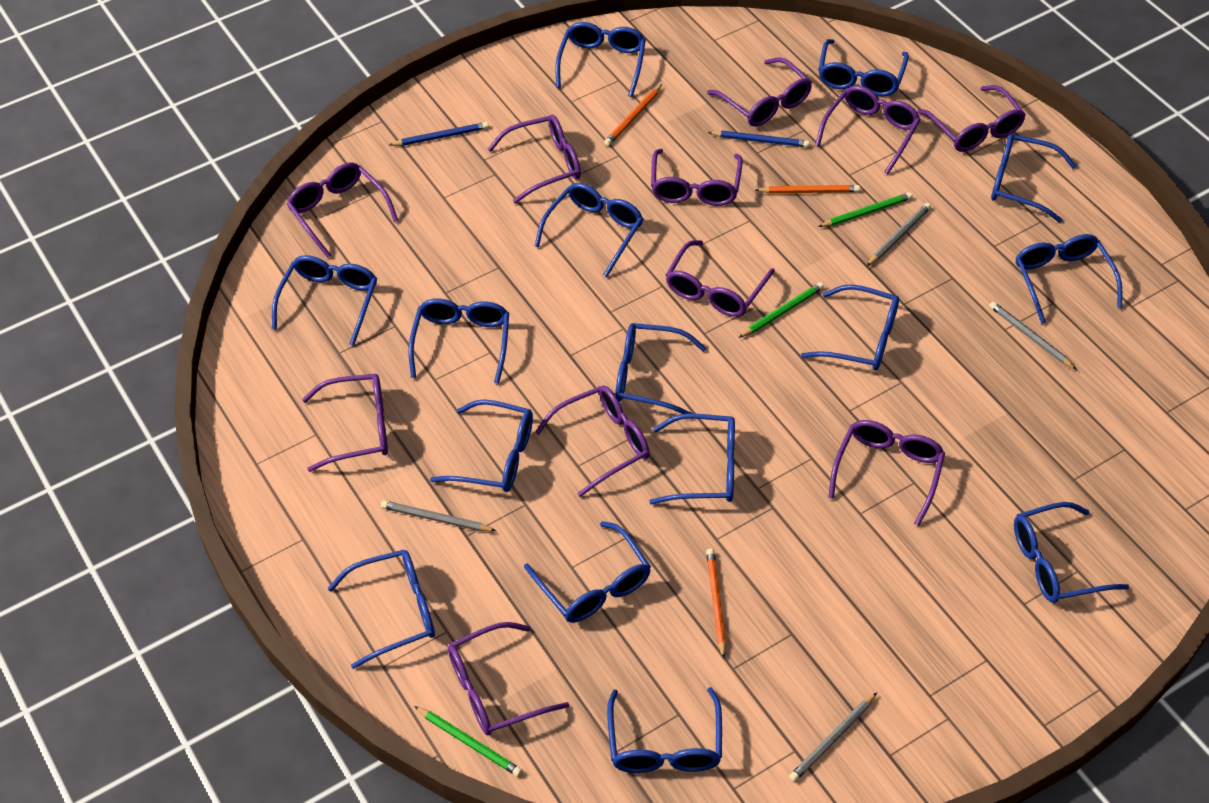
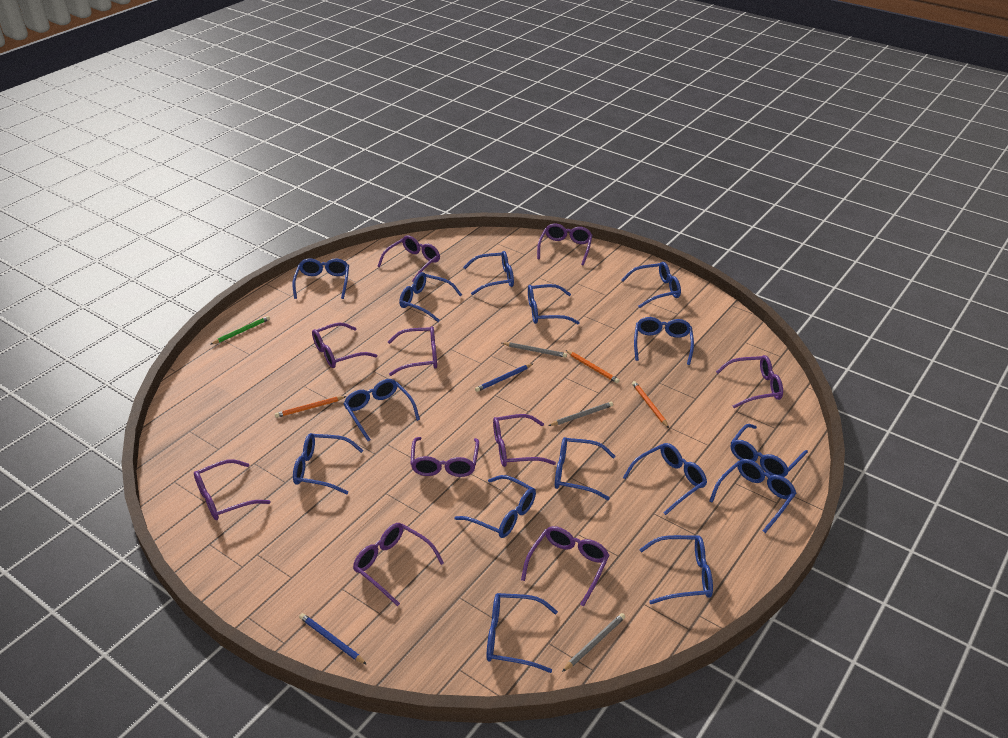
green pencil: [414,706,522,777] [739,282,824,338] [818,192,913,227] = 3 -> [210,316,270,345] = 1
grey pencil: [381,500,496,531] [789,693,877,782] [867,203,931,266] [989,302,1077,370] = 4 -> [502,342,567,358] [548,402,613,426] [562,613,625,672] = 3
purple glasses: [287,162,398,258] [302,374,388,472] [448,622,569,735] [488,115,581,203] [535,386,650,497] [651,149,743,206] [666,240,775,317] [707,57,812,127] [815,86,921,174] [828,420,945,526] [917,85,1026,152] = 11 -> [194,459,271,520] [312,323,377,368] [353,523,444,606] [378,235,440,283] [388,326,437,376] [410,437,479,477] [493,414,556,467] [521,526,609,606] [537,224,592,265] [716,355,783,408] = 10

